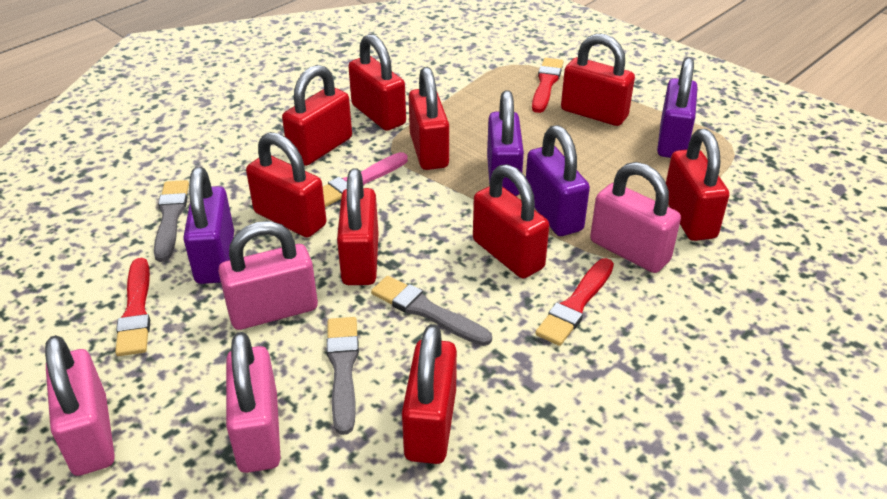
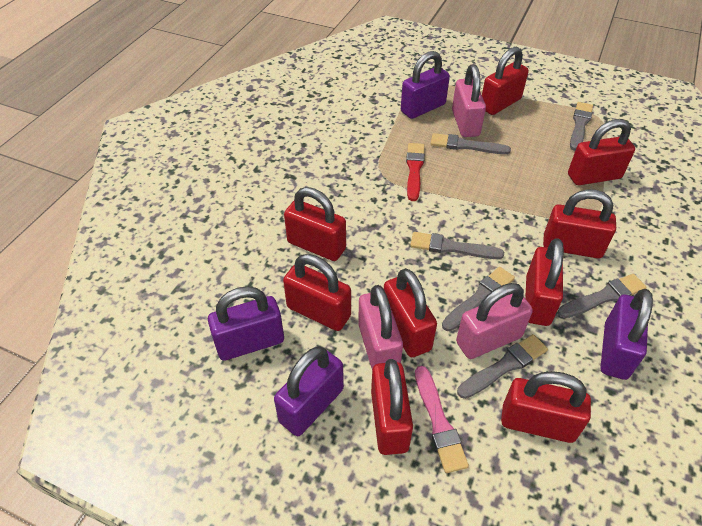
grey brush: [154,180,189,262] [326,317,359,435] [371,276,492,346] = 3 -> [410,232,504,259] [431,133,511,154] [442,267,515,331] [457,334,548,399] [558,274,647,318] [570,102,593,151] = 6
pink padlock: [45,335,115,476] [218,221,318,330] [226,332,281,473] [590,162,681,273] = 4 -> [358,285,403,370] [452,64,486,137] [456,283,533,359] = 3
red brush: [115,258,150,356] [532,58,564,113] [535,258,614,346] = 3 -> [406,143,425,201] = 1

